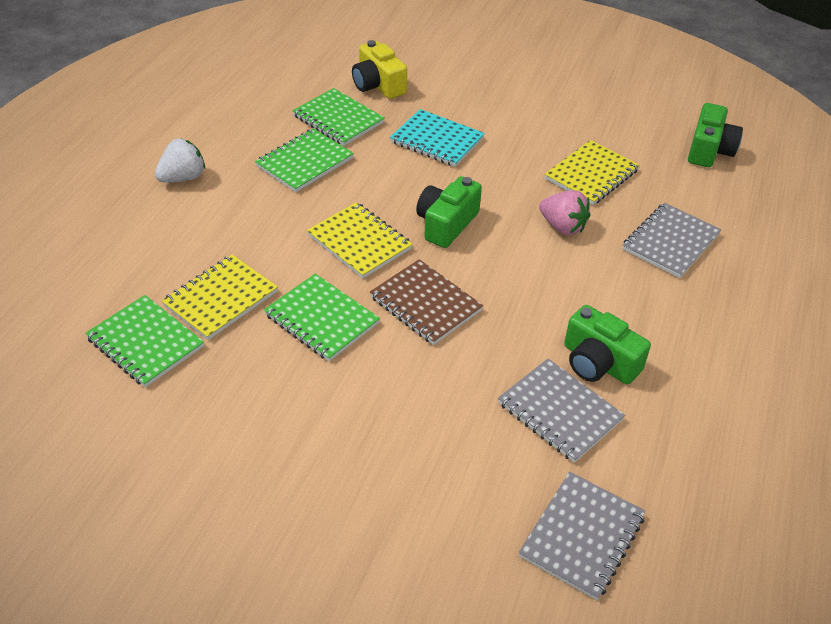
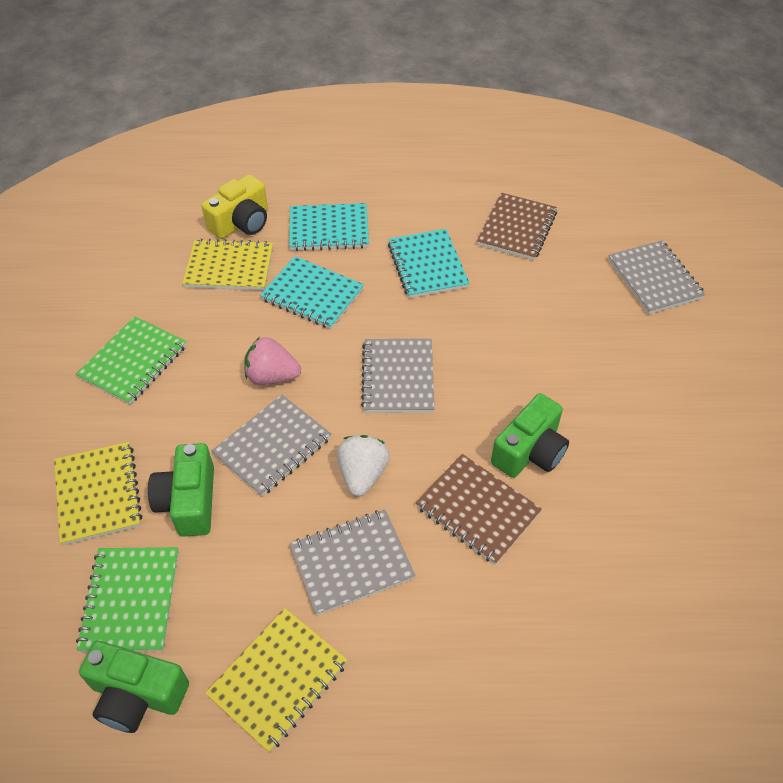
brown notebook: [370,259,483,345] = 1 -> [416,454,542,565] [477,193,557,261] = 2
green notebook: [85,295,204,387] [255,128,354,192] [264,274,380,362] [292,88,385,146] = 4 -> [76,316,187,405] [76,547,179,652] = 2
grey notebook: [498,358,625,463] [519,472,646,600] [623,203,721,278] = 3 -> [212,395,331,497] [289,510,415,616] [361,339,435,413] [608,240,706,314] = 4
turquoise notebook: [390,109,485,167] = 1 -> [260,256,364,329] [289,203,369,251] [388,229,470,298] = 3

